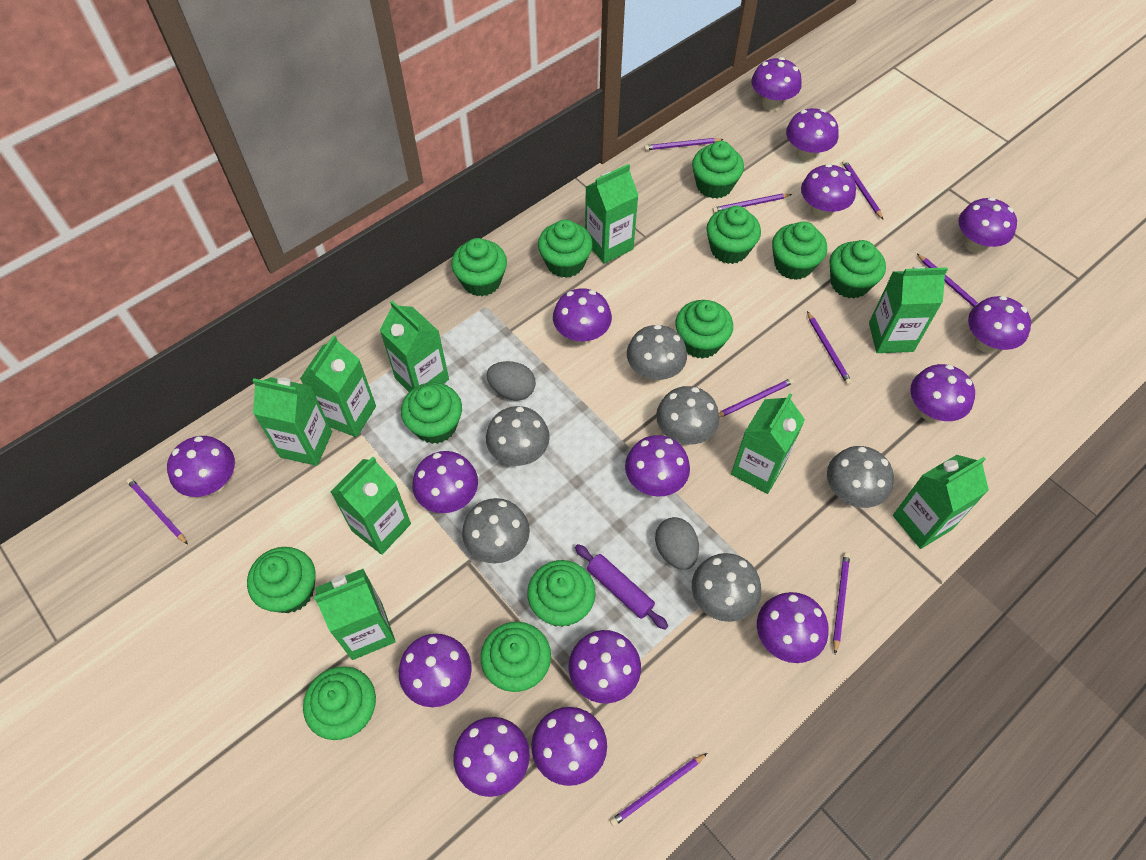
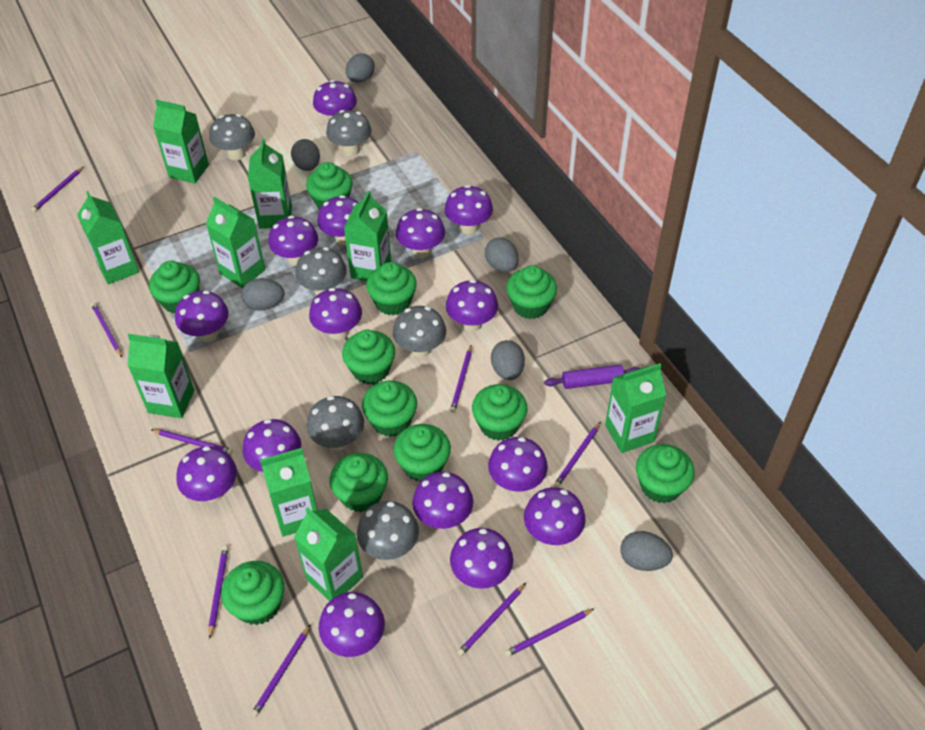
green cupcake: [247,547,315,613] [303,666,376,740] [401,382,462,444] [451,238,507,296] [481,622,551,692] [527,560,596,627] [538,219,593,278] [675,300,733,359] [692,141,744,199] [707,206,761,264] [772,221,827,280] [830,240,886,299] = 12 -> [149,261,200,313] [221,561,285,625] [306,162,352,210] [330,453,388,512] [342,330,395,384] [362,381,417,437] [366,262,417,316] [393,424,451,482] [472,384,527,441] [506,265,557,319] [636,444,695,503] = 11
grey egg: [486,361,536,401] [655,517,699,570] = 2 -> [241,278,285,311] [291,139,320,171] [346,53,375,82] [485,237,519,272] [491,340,525,380] [620,531,673,571] = 6

